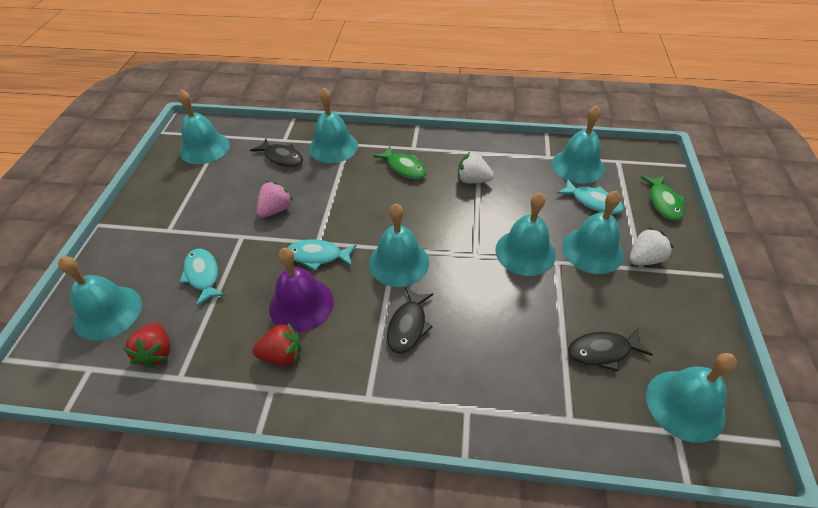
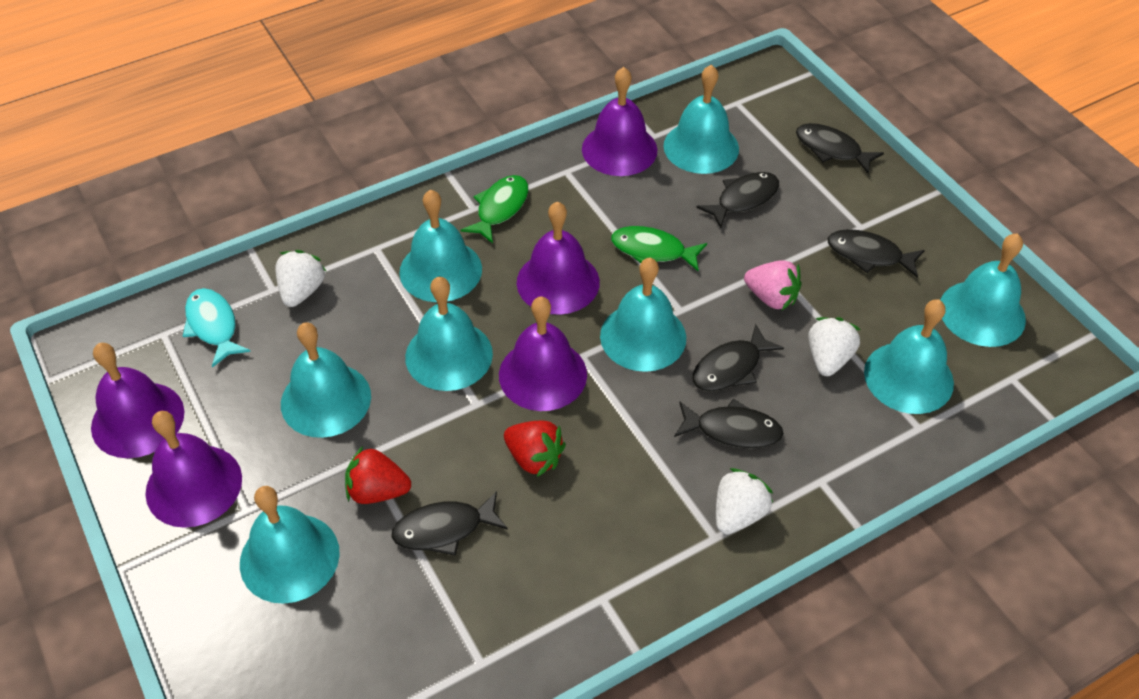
black fish: [250,139,303,167] [387,287,433,353] [568,328,653,371] = 3 -> [391,491,508,556] [674,399,784,449] [693,324,784,392] [696,172,779,228] [796,123,884,174] [827,229,925,278] = 6
purple bell: [269,248,334,332] = 1 -> [91,343,184,458] [145,411,242,528] [499,296,587,411] [517,201,600,314] [582,67,657,176] = 5
turquoise fish: [179,248,225,307] [288,239,357,271] [557,179,624,214] = 3 -> [183,288,251,368] = 1
white strawberry: [458,152,494,183] [629,227,674,265] = 2 -> [275,250,326,307] [716,468,773,535] [809,317,861,376] = 3

